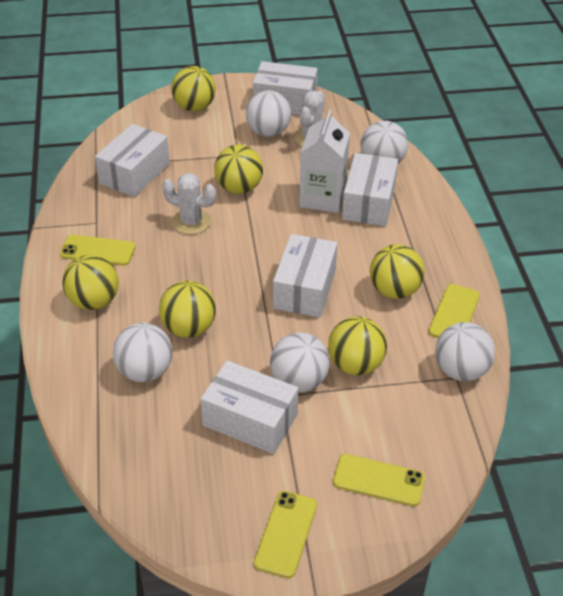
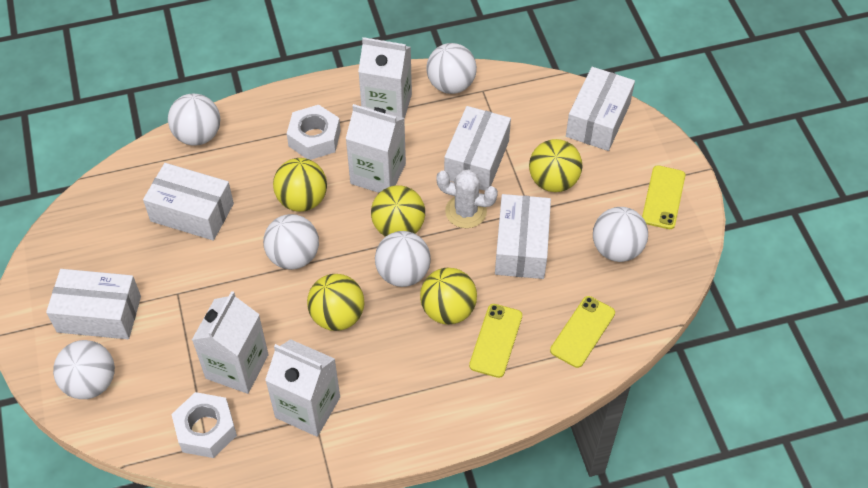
white ball: [113,323,173,382] [246,90,291,137] [270,333,329,392] [361,121,408,164] [435,322,495,381] = 5 -> [53,340,115,399] [168,94,220,146] [263,214,319,270] [375,231,431,287] [426,43,477,94] [593,207,648,262] = 6
white cactus: [162,173,216,235] [294,91,325,146] = 2 -> [436,169,498,228] = 1
white carton: [299,110,350,213] = 1 -> [192,291,269,394] [265,339,340,437] [346,104,406,193] [358,37,412,118] = 4
white nut: none = 0 -> [171,392,237,458] [287,105,341,160] = 2
yellow ball: [62,255,119,310] [159,281,216,338] [171,66,216,111] [214,145,263,194] [328,317,387,375] [370,244,425,299] = 6 -> [273,158,327,212] [307,274,364,331] [371,185,425,237] [420,268,477,325] [529,139,582,192] = 5
yellow phone: [60,235,136,266] [254,491,317,578] [333,454,425,506] [428,284,480,338] = 4 -> [469,304,522,378] [550,296,615,368] [642,165,685,229] = 3

